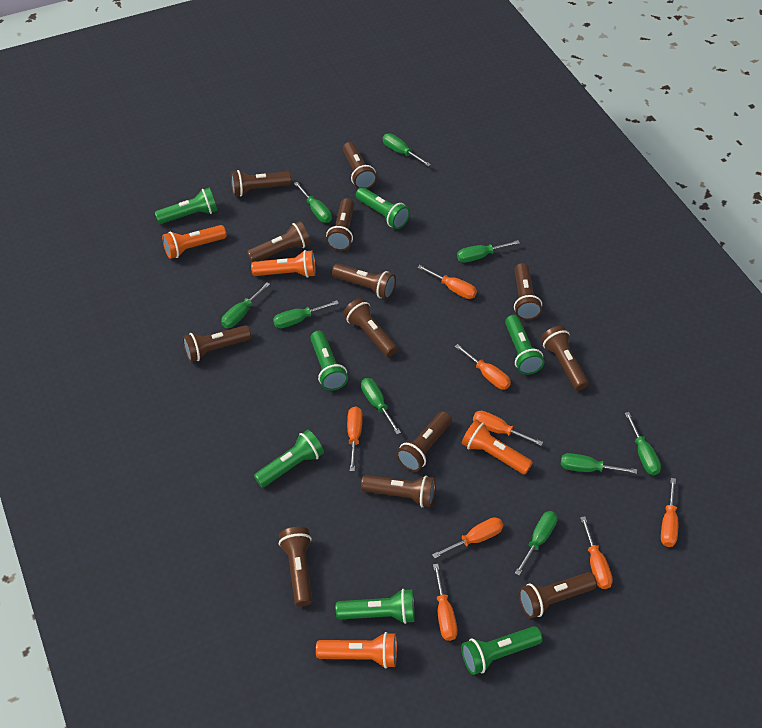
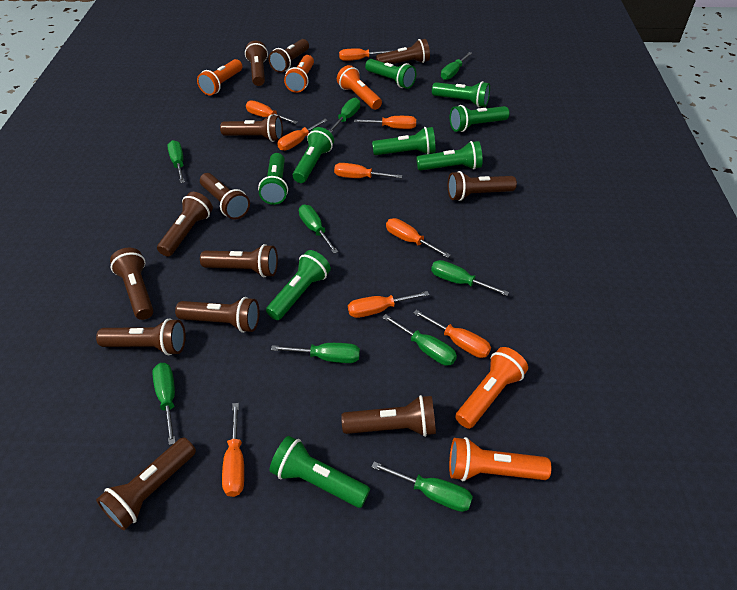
green flashlight: [155,188,218,224] [254,430,324,487] [310,331,348,391] [336,589,415,624] [356,187,410,229] [461,626,542,675] [505,315,544,375] = 7 -> [258,153,288,205] [266,250,331,320] [270,436,370,508] [293,127,334,183] [365,59,416,89] [372,127,436,155] [416,141,483,171] [432,81,490,107] [450,105,510,132] = 9
orange flashlight: [162,225,227,259] [251,250,316,278] [316,632,397,668] [462,420,533,475] = 4 -> [197,59,242,95] [284,55,314,93] [337,65,382,110] [449,437,551,481] [455,347,528,429] = 5
orange screwdriver: [347,406,363,471] [417,265,477,299] [432,517,503,558] [433,564,458,641] [455,344,511,389] [473,411,543,446] [580,516,613,589] [661,478,678,547] = 8 -> [222,403,244,497] [246,101,298,124] [277,119,328,151] [334,163,402,178] [339,48,391,61] [348,291,429,318] [354,116,416,129] [386,218,451,258] [413,310,491,358] = 9

